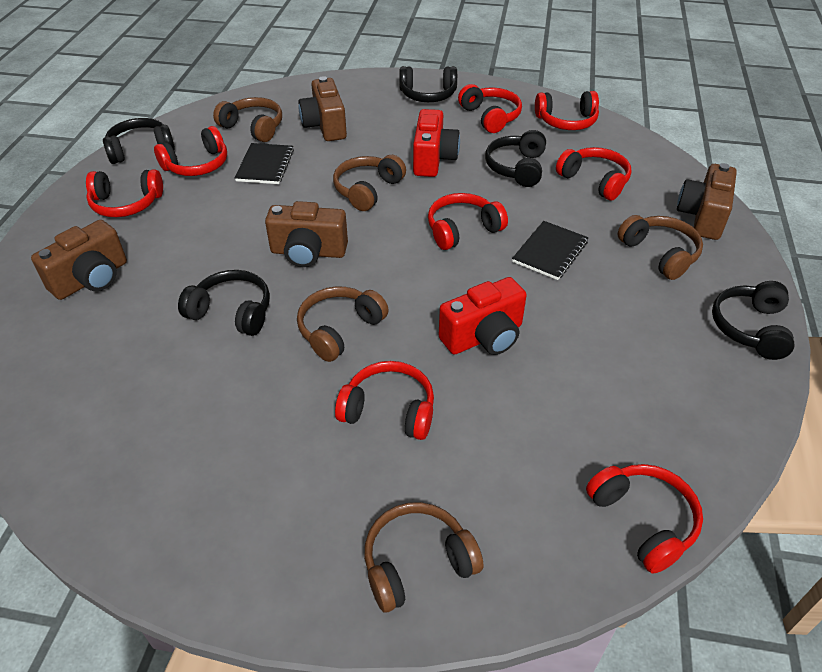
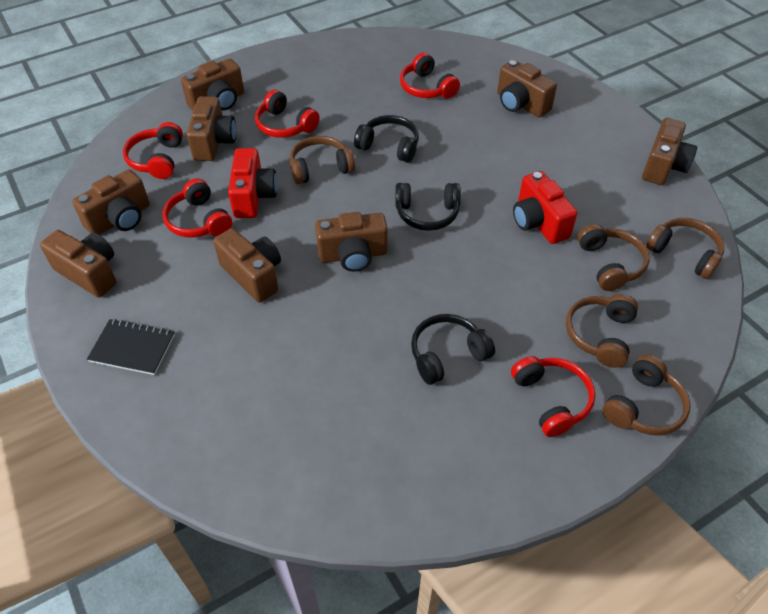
black headphones: [103,118,175,164] [178,270,270,336] [399,66,457,102] [485,130,546,187] [712,281,795,360] = 5 -> [354,115,419,163] [395,183,461,231] [411,314,495,385] = 3
black notebook: [235,143,294,184] [512,221,589,280] = 2 -> [87,319,175,375] = 1
brown camera: [31,220,127,300] [265,201,348,267] [298,76,347,141] [677,163,737,240] = 4 -> [40,230,117,298] [72,169,150,235] [181,59,244,111] [187,96,236,161] [213,228,281,303] [315,212,388,272] [497,60,557,118] [642,118,697,185] = 8
red headphones: [86,169,163,217] [154,126,227,176] [335,361,434,440] [428,193,508,250] [458,84,522,133] [535,91,599,130] [556,147,631,201] [586,464,703,574] = 8 -> [123,122,183,179] [163,178,232,238] [255,90,320,138] [400,53,460,99] [511,356,596,437] = 5

